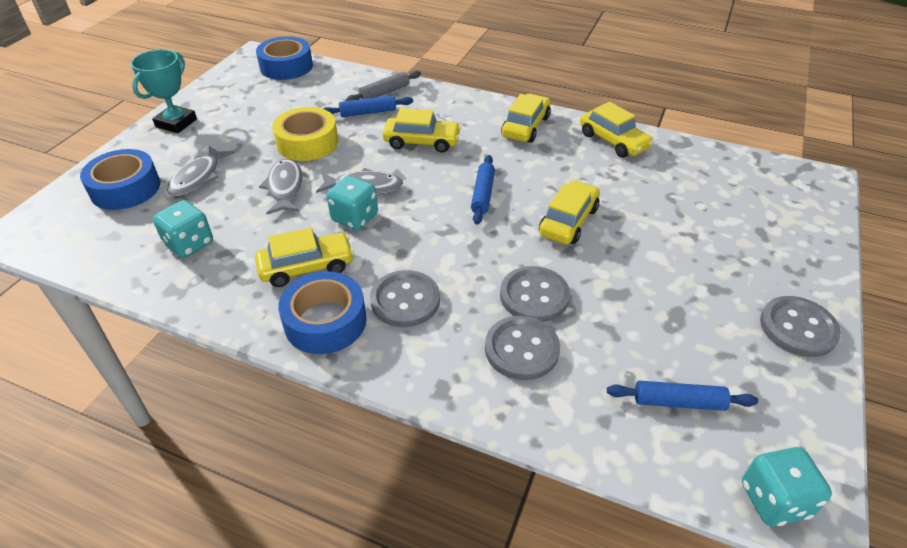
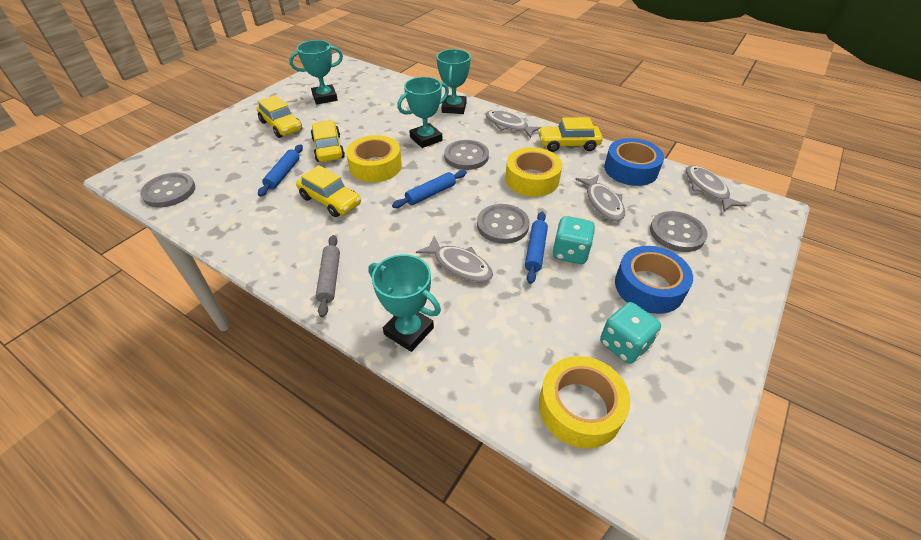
blue tape: [80,149,160,210] [256,36,313,80] [278,271,366,354] = 3 -> [604,138,664,186] [615,246,693,314] = 2
grey fish: [167,146,234,196] [259,159,303,214] [316,168,403,194] = 3 -> [416,236,493,282] [485,110,541,138] [575,175,625,221] [686,165,746,211] = 4
turquoise dice: [153,200,213,258] [327,176,378,230] [742,447,832,526] = 3 -> [552,216,595,264] [600,302,661,364] = 2
turquoise trophy: [131,49,197,133] = 1 -> [289,40,343,104] [368,254,441,352] [397,77,449,148] [437,49,471,114] = 4
yellow car: [255,228,354,287] [382,108,461,153] [501,94,551,143] [539,180,600,244] [580,102,654,158] = 5 -> [257,95,302,138] [296,165,361,217] [311,120,345,162] [538,117,603,152] = 4
yellow tape: [272,107,338,161] = 1 -> [346,135,402,182] [505,147,562,197] [539,356,630,449] = 3

